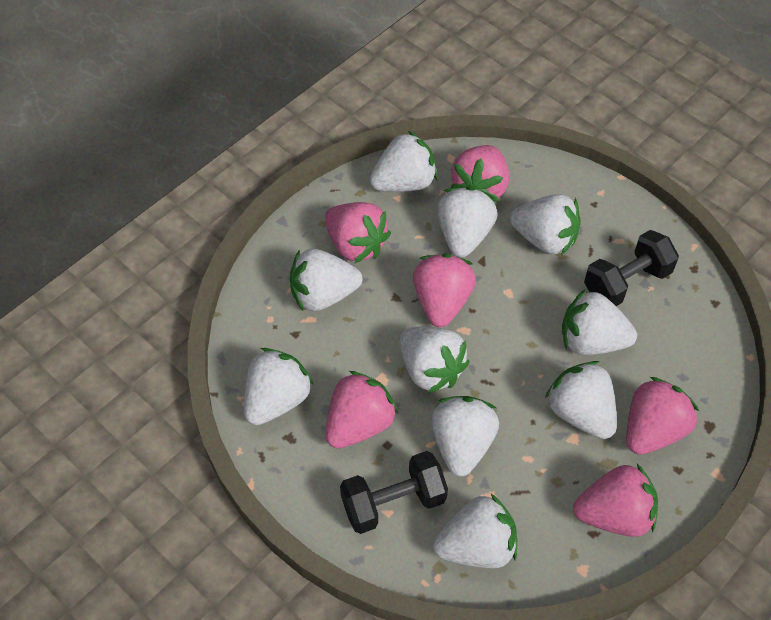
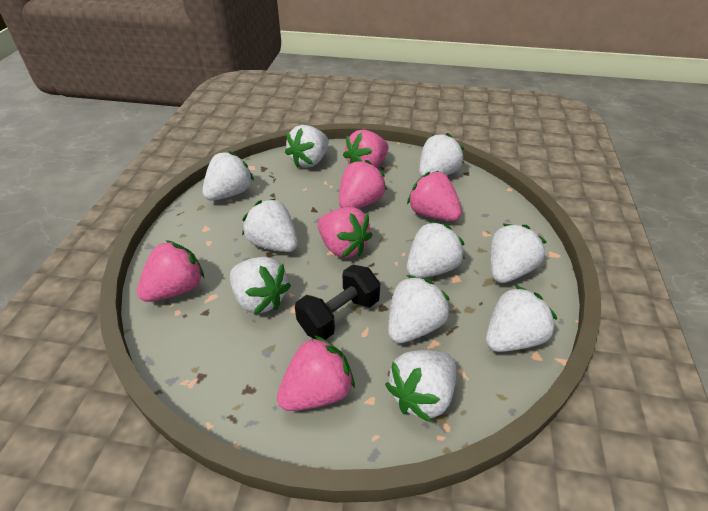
black dumbbell: [340,451,448,534] [584,230,679,306] = 2 -> [295,265,380,340] = 1

